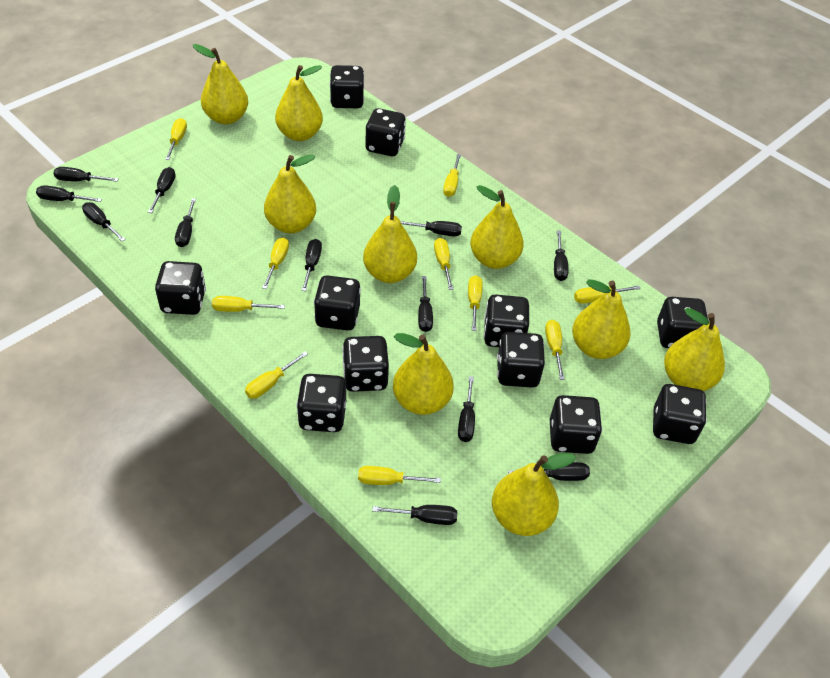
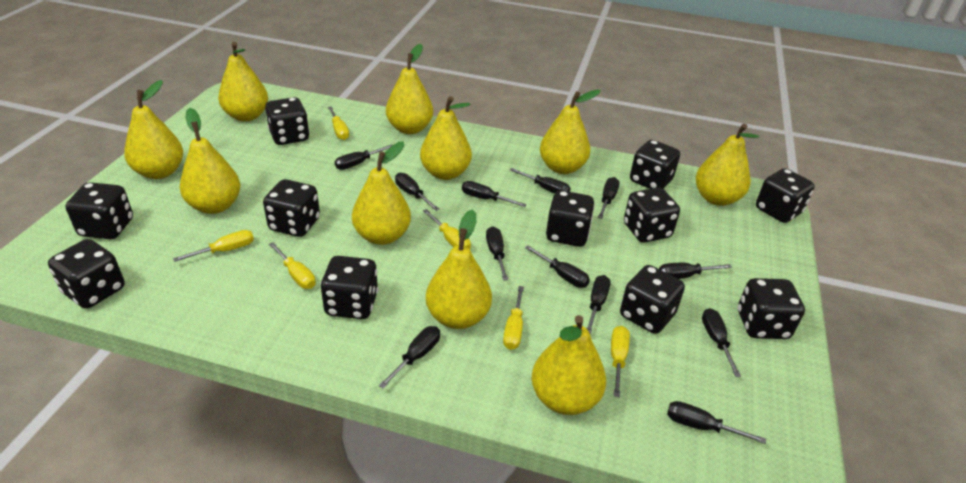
yellow pear: [193,44,248,124] [264,155,316,234] [275,65,323,141] [363,185,417,283] [393,333,454,415] [470,185,524,269] [492,453,576,536] [572,280,631,359] [664,308,725,391] = 9 -> [124,80,183,179] [180,108,240,214] [218,42,268,121] [352,141,411,245] [386,44,433,134] [420,96,472,180] [426,209,492,329] [532,315,606,415] [540,89,601,174] [696,124,759,206] = 10
yellow screwdriver: [165,118,187,160] [212,296,285,312] [245,351,308,399] [262,237,289,289] [358,466,441,485] [434,238,453,290] [443,154,461,197] [468,275,482,331] [545,320,565,380] [574,285,641,304] = 10 -> [173,230,254,262] [269,242,316,289] [328,106,349,140] [423,209,471,249] [503,286,524,350] [611,326,630,397] = 6

